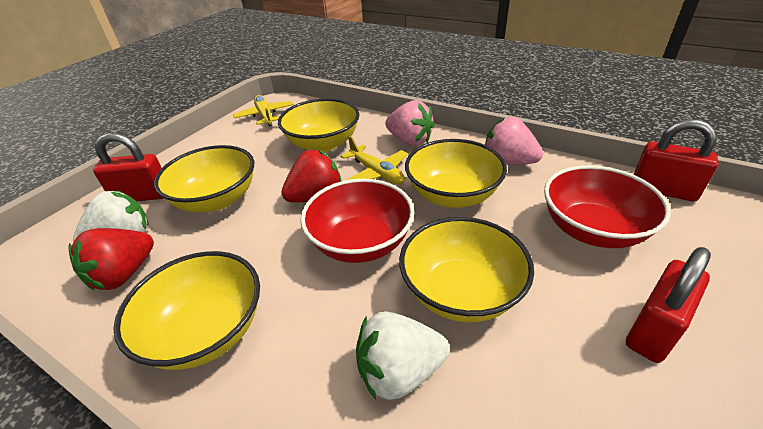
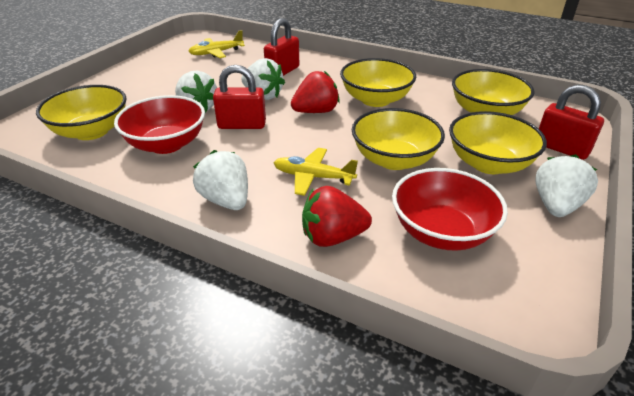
pink strawberry: [385,100,435,146] [485,117,543,165] = 2 -> none = 0
white strawberry: [73,190,149,242] [356,311,450,400] = 2 -> [175,71,217,113] [193,150,248,210] [241,58,285,100] [535,154,598,217] = 4

